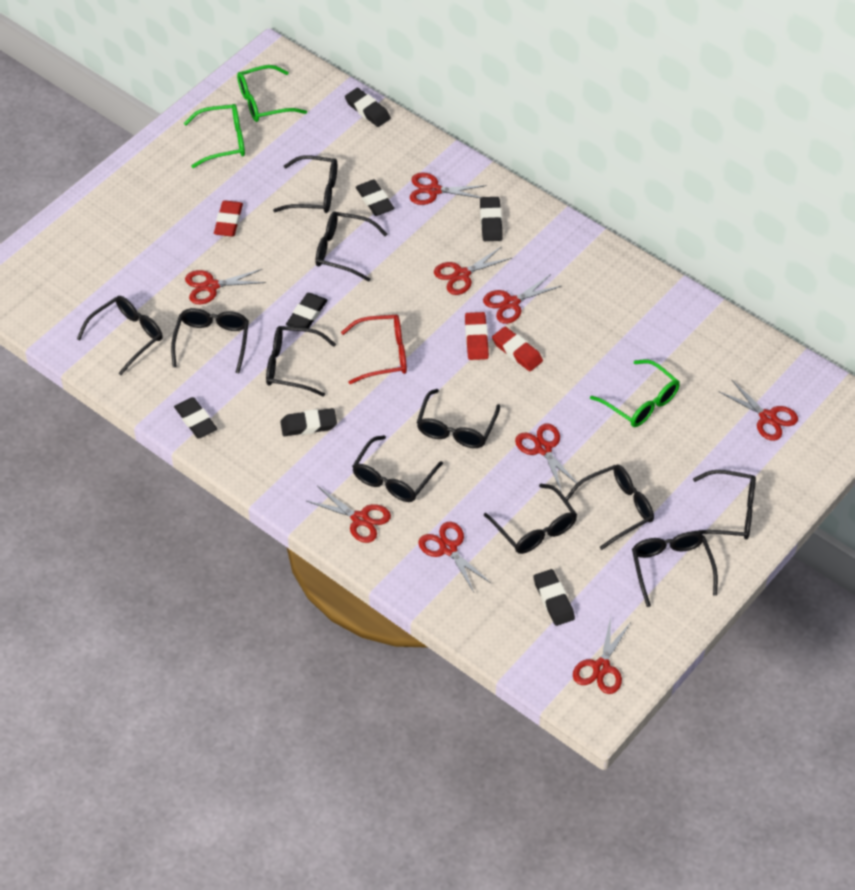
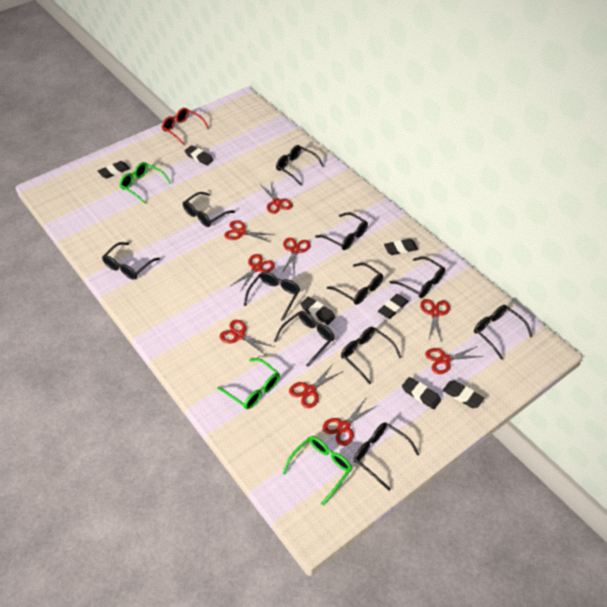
red eraser: [214,200,243,237] [465,312,489,360] [492,327,543,371] = 3 -> none = 0

